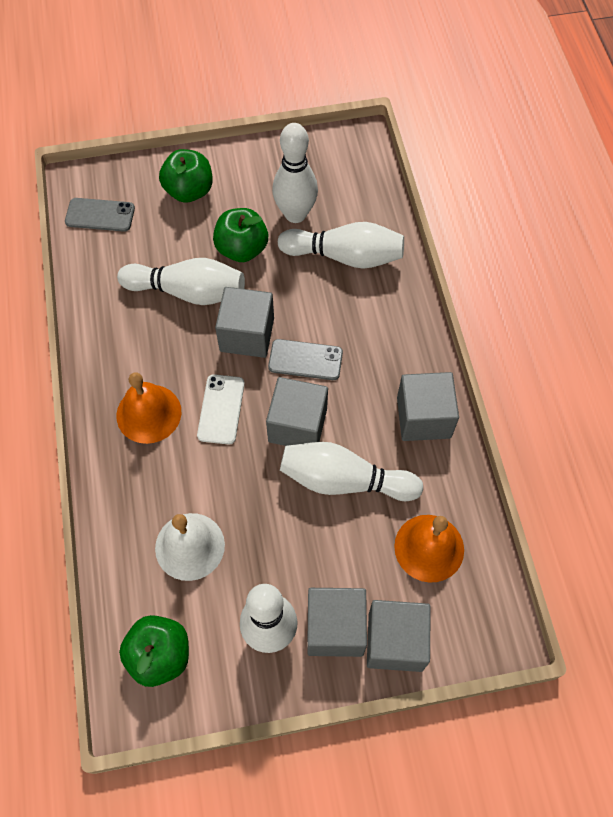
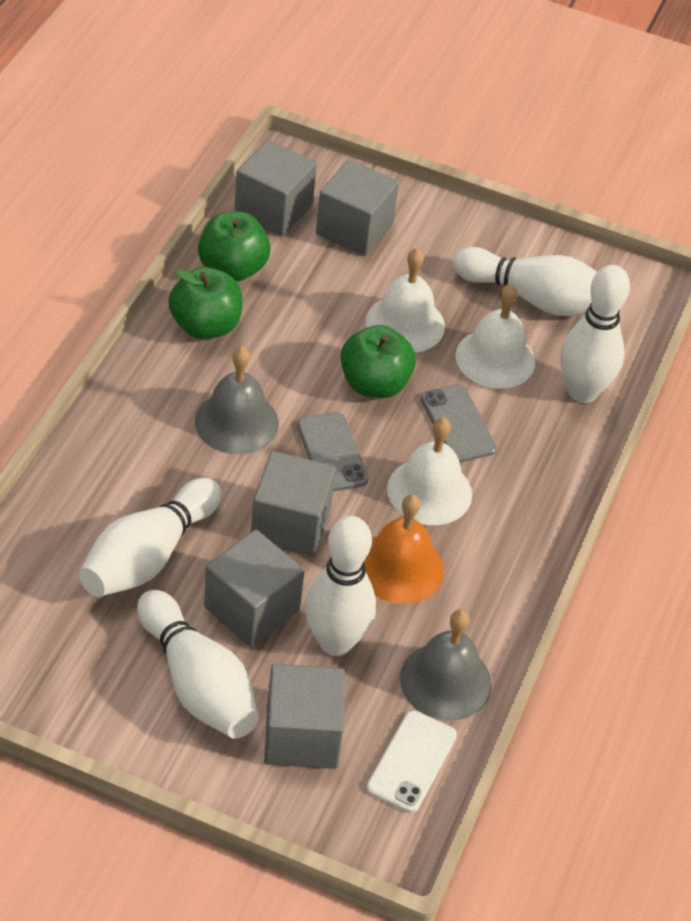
grey bell: none = 0 -> [195,347,279,454] [400,610,492,721] = 2
orange bell: [116,372,182,444] [394,515,464,583] = 2 -> [364,494,444,604] = 1
white bell: [155,513,225,581] = 1 -> [366,248,445,353] [387,417,472,525] [455,284,535,389] = 3

